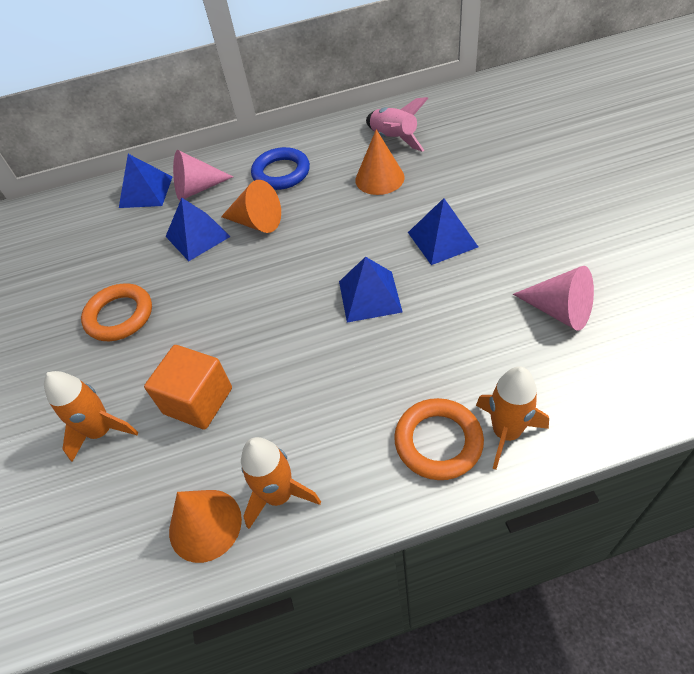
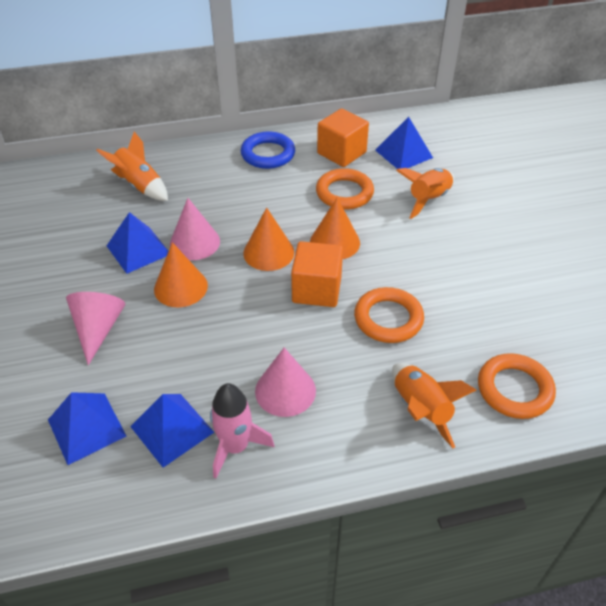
orange cube: [144,345,232,430] = 1 -> [291,241,343,307] [317,109,369,167] = 2
orange ring: [81,283,152,341] [394,398,484,480] = 2 -> [316,168,374,210] [354,287,424,343] [478,353,556,419] = 3
pink cone: [173,150,233,200] [513,266,594,331] = 2 -> [66,292,125,365] [170,198,220,260] [255,347,316,417] = 3

